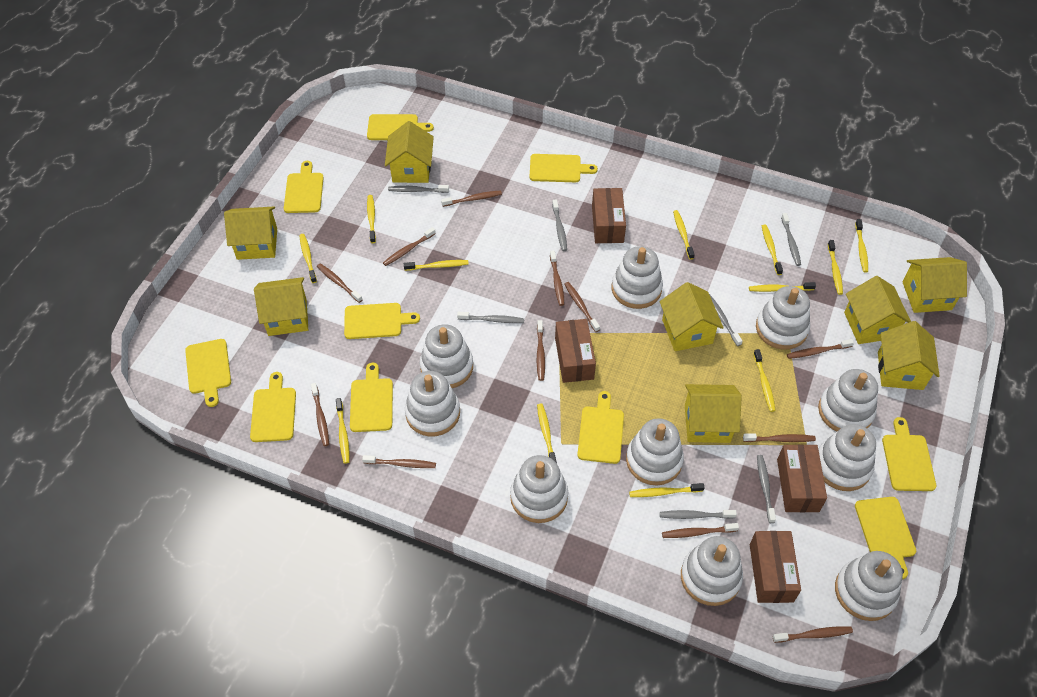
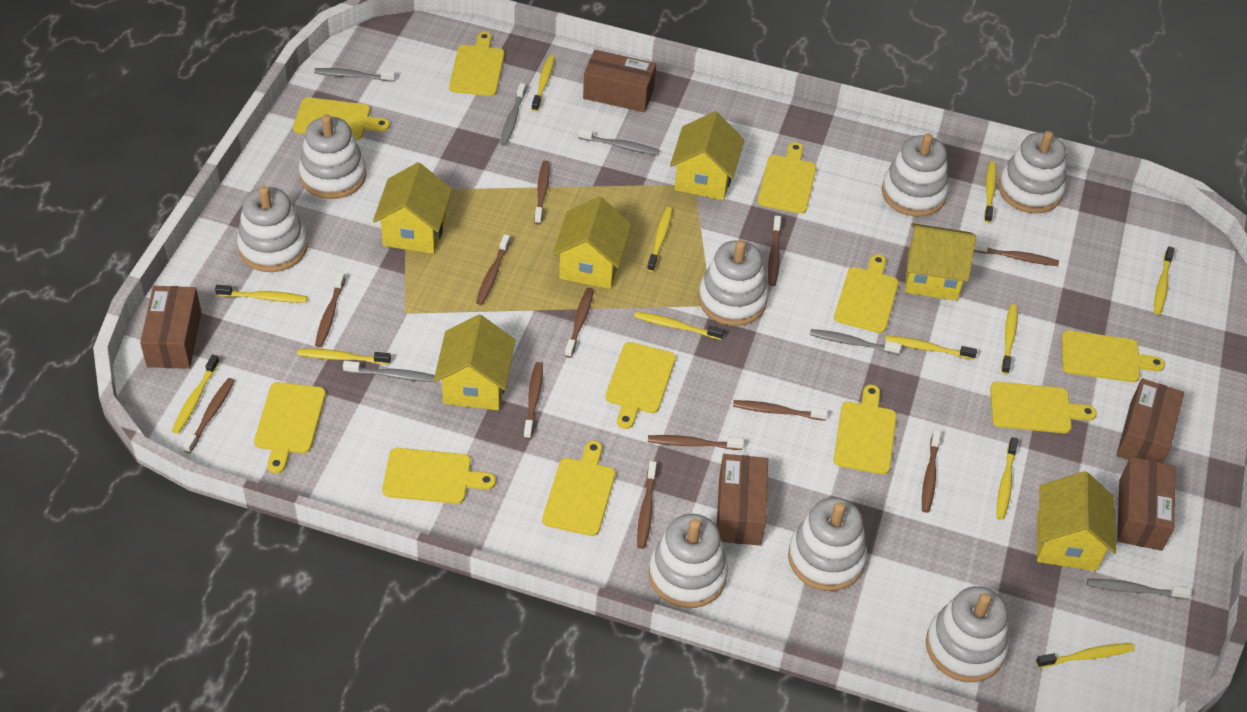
brown box: [555,319,596,383] [592,188,626,243] [750,531,801,603] [777,444,827,512] = 4 -> [140,286,202,369] [583,50,656,112] [717,454,768,546] [1117,378,1184,463] [1117,457,1175,551] = 5
grey toothbrush: [388,185,449,193] [457,312,524,323] [552,199,567,251] [660,510,737,519] [709,294,743,346] [757,455,776,523] [781,213,801,266] = 7 -> [314,68,396,82] [343,361,435,382] [500,83,526,145] [578,128,660,155] [810,329,901,355] [1087,579,1191,600] = 6
white stacking toy: [405,371,460,436] [420,324,473,388] [510,455,568,523] [612,246,663,309] [626,418,684,486] [681,536,743,606] [756,286,810,350] [818,369,878,431] [818,424,876,491] [835,551,903,621] = 10 -> [237,186,308,272] [299,114,366,199] [649,514,728,608] [698,240,769,326] [788,497,867,591] [882,134,949,217] [926,586,1009,682] [998,131,1066,213] = 8
yellow cutting board: [185,339,231,407] [250,372,296,442] [284,161,324,213] [344,303,420,339] [350,363,393,432] [367,114,434,140] [530,154,598,182] [577,391,624,464] [855,497,916,579] [882,417,936,491] = 10 -> [254,382,326,474] [293,97,390,140] [382,448,496,504] [449,32,505,96] [542,441,615,536] [605,342,676,429] [757,142,816,214] [834,254,899,333] [834,385,897,475] [990,382,1097,433] [1061,330,1165,382] = 11
yellow house: [224,207,277,260] [254,277,308,336] [385,121,434,183] [660,282,724,351] [685,384,742,443] [844,276,911,344] [878,321,940,390] [902,257,967,313] = 8 -> [373,162,452,254] [434,315,515,410] [552,197,632,289] [670,111,744,200] [905,223,976,301] [1037,471,1116,571] = 6

